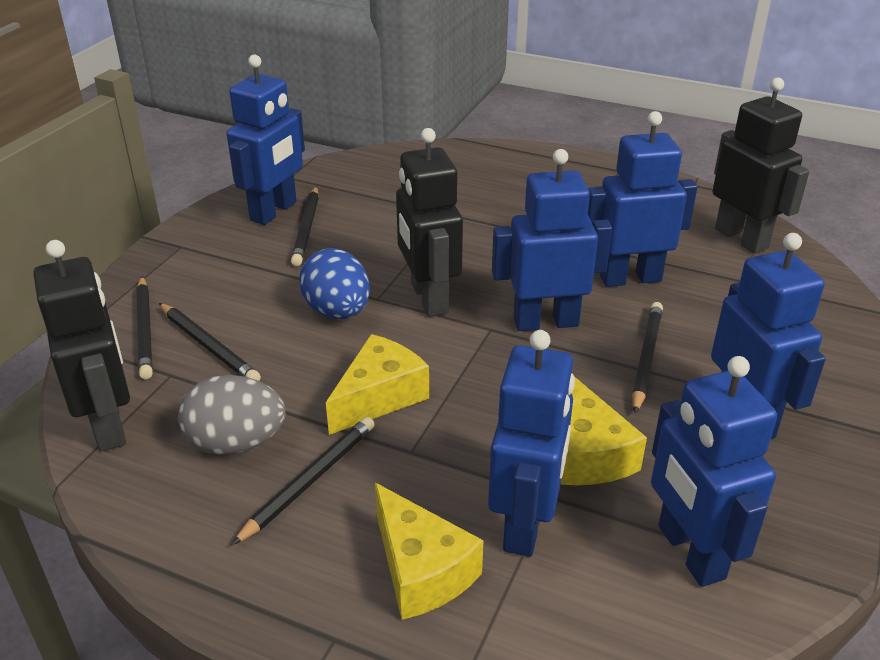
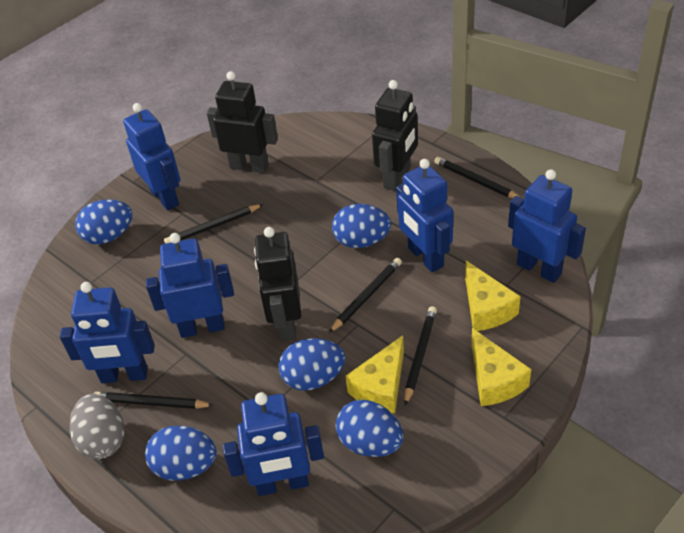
blue egg: [299,248,370,319] = 1 -> [75,199,133,245] [145,426,217,481] [278,338,345,390] [332,204,391,248] [335,400,403,457] = 5

